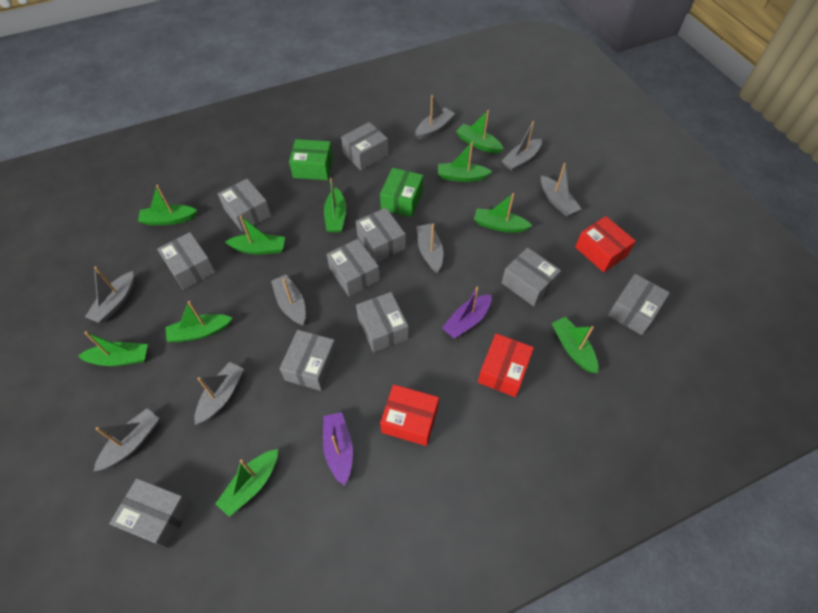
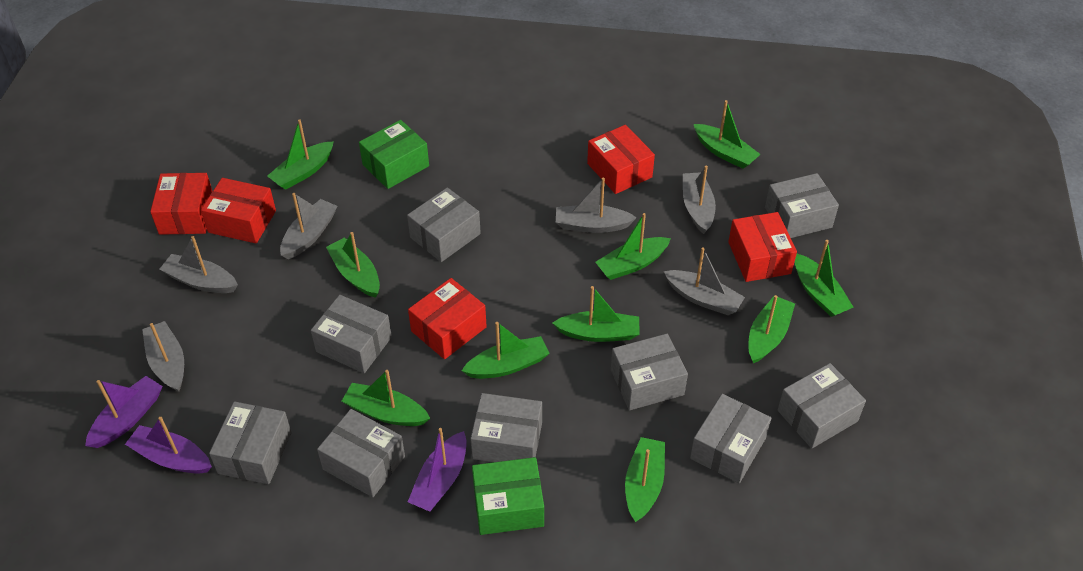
grey boat: [85,266,134,323] [93,408,159,472] [194,362,244,425] [271,275,306,326] [415,95,455,140] [416,224,443,273] [502,121,542,171] [541,163,581,216] = 8 -> [142,321,184,392] [160,236,238,293] [280,193,338,259] [556,177,637,233] [664,247,745,315] [683,166,716,234] = 6
grey box: [109,478,193,548] [157,232,216,290] [218,179,271,232] [279,330,337,391] [327,239,380,296] [341,122,389,170] [356,208,406,263] [356,292,409,352] [502,247,561,306] [608,274,670,335] = 10 -> [209,401,292,484] [311,295,392,373] [317,409,405,497] [407,187,481,262] [470,393,542,462] [611,333,688,410] [690,394,771,483] [765,173,839,238] [777,363,866,448] = 9
purple boat: [323,412,353,485] [442,287,492,339] = 2 -> [85,376,163,448] [125,417,212,474] [408,428,467,512] = 3
red box: [380,384,439,446] [478,333,534,397] [575,216,636,273] = 3 -> [150,173,212,235] [201,178,276,243] [408,278,487,359] [587,125,655,194] [728,212,797,282] = 5

